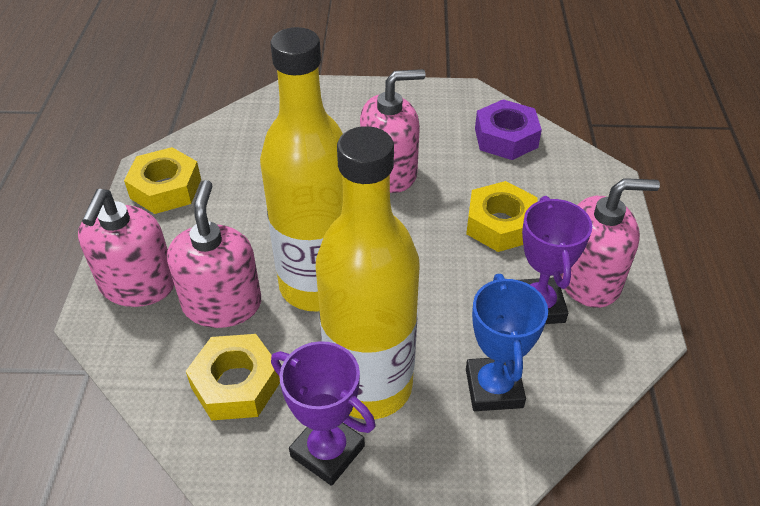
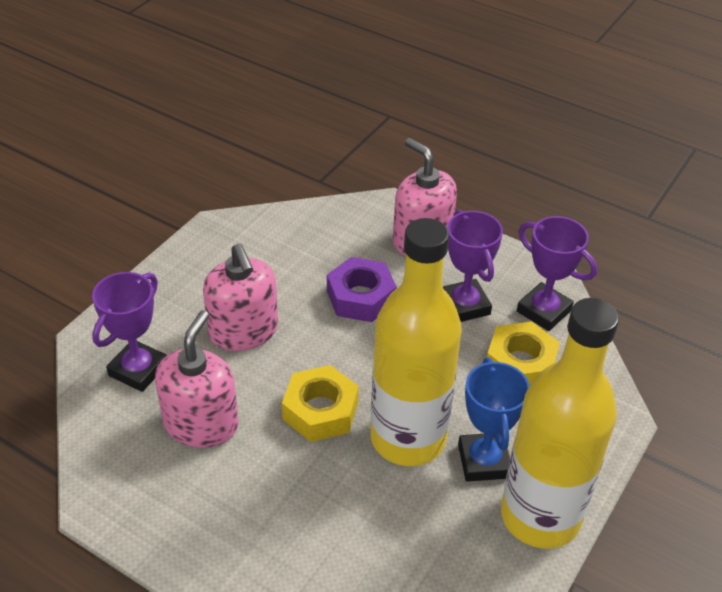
pink soap dispenser: [78,189,174,307] [167,180,261,328] [360,69,426,193] [560,178,660,308] = 4 -> [155,310,239,448] [203,244,278,351] [393,138,457,255] = 3
purple trophy: [271,341,375,486] [519,196,592,324] = 2 -> [92,272,167,392] [443,210,503,322] [517,216,597,331] = 3
yellow nut: [124,147,201,214] [186,334,280,420] [466,181,538,252] = 3 -> [282,365,359,442] [487,321,560,385] = 2

